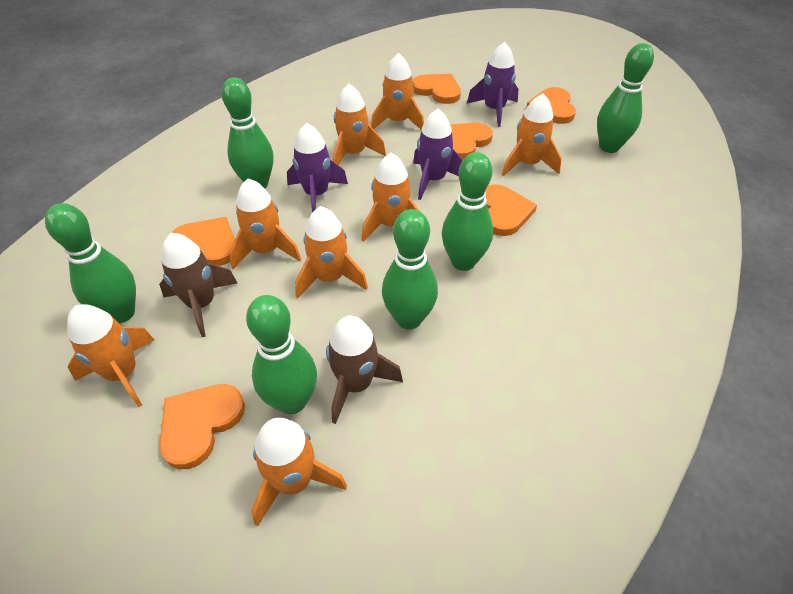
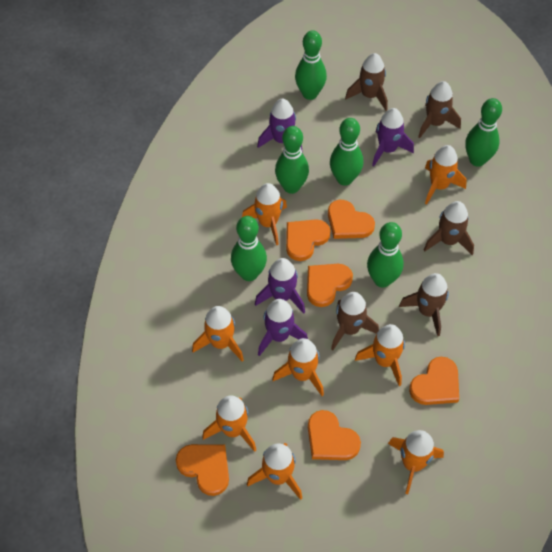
brown rocket: [159,233,237,337] [326,316,403,424] = 2 -> [331,292,379,350] [345,53,388,111] [399,273,449,337] [418,81,461,138] [424,201,474,255] = 5
purple rocket: [287,123,348,212] [413,109,463,200] [467,42,519,127] = 3 -> [255,258,305,314] [257,99,303,153] [258,299,308,356] [372,108,414,166] = 4

